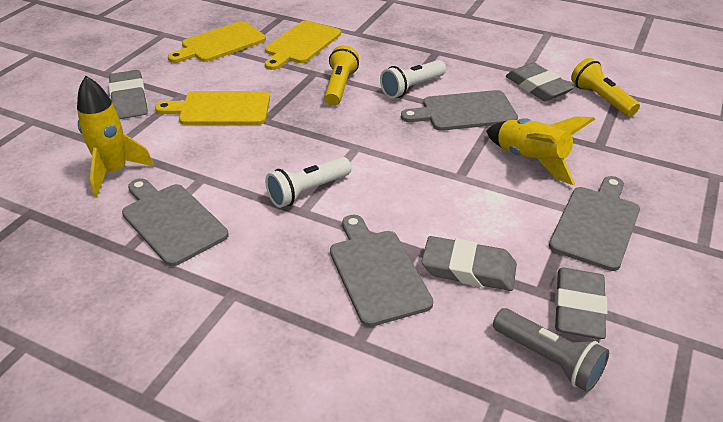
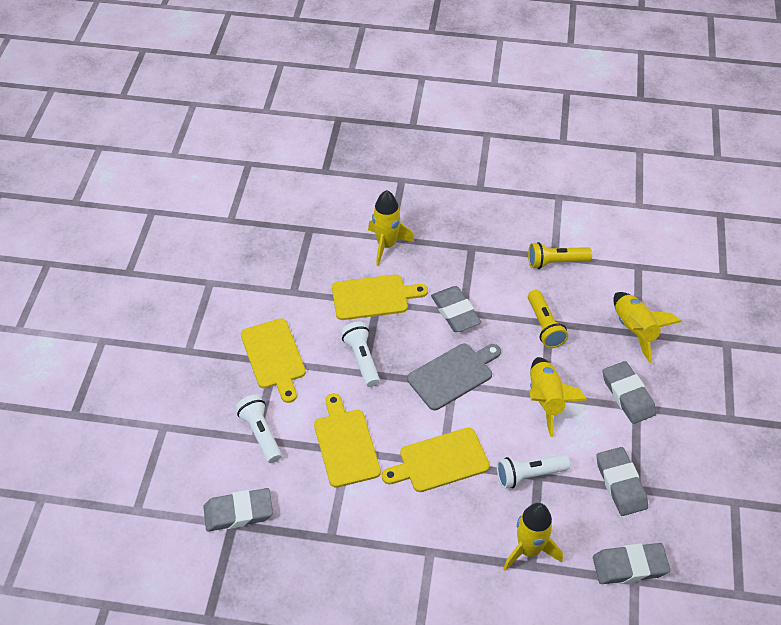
grey cutting board: [122,178,229,266] [330,215,433,327] [401,90,518,131] [549,176,640,271] = 4 -> [407,344,501,410] = 1
grey eraser: [109,70,148,119] [421,236,517,291] [506,63,574,101] [555,268,608,339] = 4 -> [203,488,273,532] [431,286,481,332] [593,543,670,584] [596,447,648,516] [603,361,656,424] = 5
grey flashlight: [493,308,609,392] = 1 -> none = 0
white flashlight: [265,157,351,208] [380,60,446,99] = 2 -> [236,395,282,463] [341,321,380,387] [497,454,570,489] = 3
yellow cutting board: [155,91,270,125] [168,21,266,63] [265,20,341,70] = 3 -> [241,318,306,403] [314,393,381,488] [332,275,428,320] [382,428,490,492] = 4
yellow rocket: [77,76,154,197] [486,116,595,185] = 2 -> [368,190,414,266] [503,503,563,571] [529,357,587,437] [613,292,682,363] = 4

